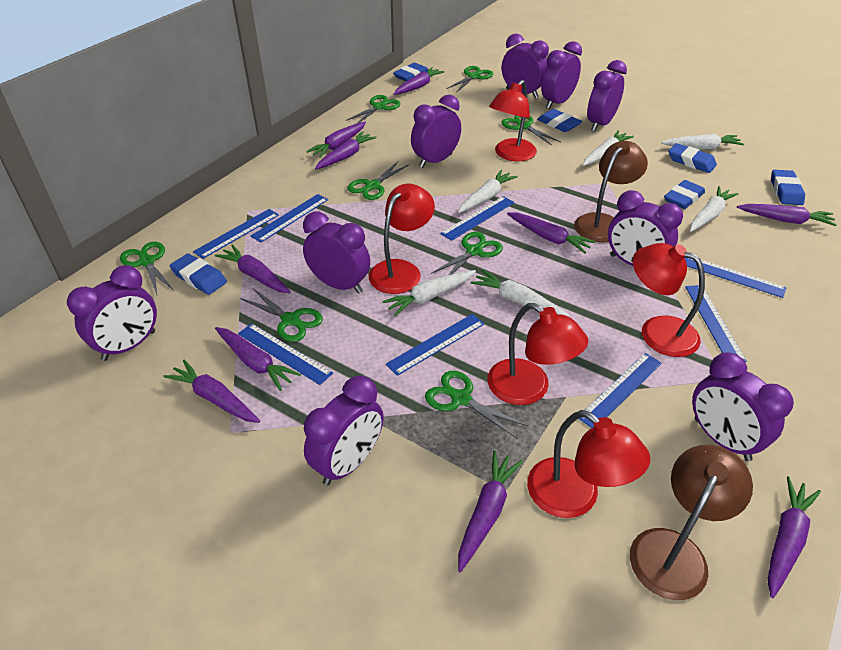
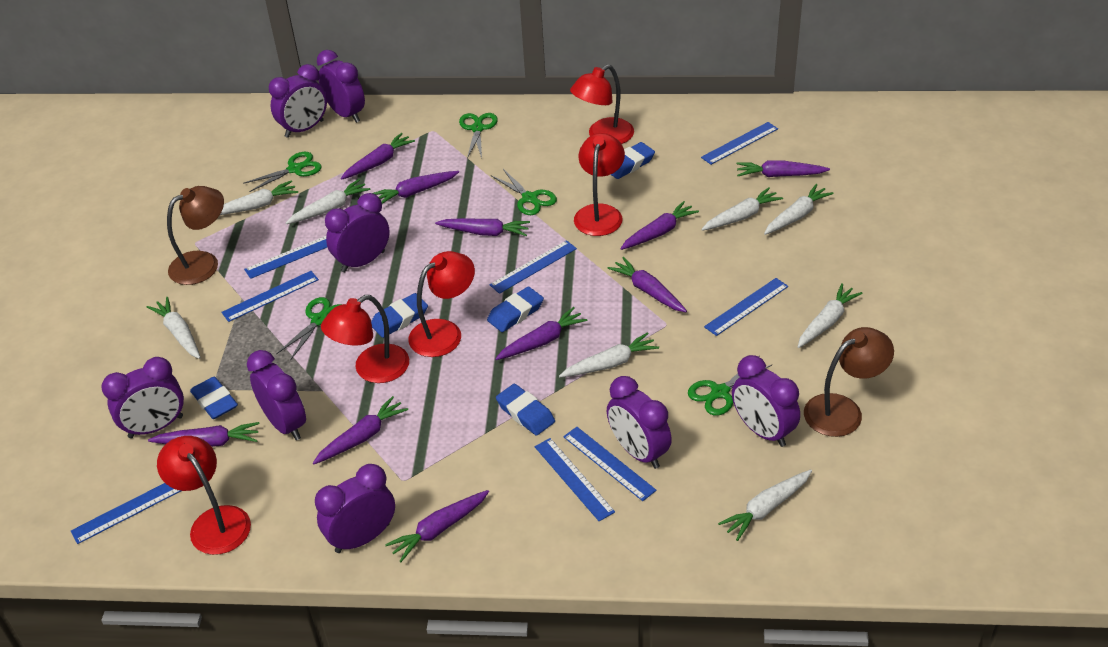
blue eraser: [170,254,227,295] [393,63,428,82] [537,109,582,132] [664,180,705,209] [668,143,717,173] [771,170,805,205] = 6 -> [190,377,238,419] [371,293,428,338] [487,286,544,332] [496,384,555,436] [610,142,655,179] = 5
green scissors: [120,242,174,294] [240,289,323,342] [346,95,401,124] [348,162,409,200] [425,371,528,439] [431,232,503,275] [446,66,493,93] [501,115,561,146] = 8 -> [243,152,321,192] [276,297,342,360] [459,113,498,159] [491,169,557,215] [688,356,772,415] = 5
purple clock: [67,265,157,361] [303,212,370,294] [304,376,384,486] [411,95,461,168] [502,33,549,98] [541,41,582,109] [587,60,627,132] [608,190,683,266] [692,352,794,461] = 9 -> [101,357,184,438] [247,350,306,440] [269,64,327,138] [315,464,395,553] [317,50,365,123] [325,193,390,272] [607,376,672,469] [732,355,800,447] = 8
white carrot: [382,270,476,316] [458,170,518,213] [471,270,570,317] [583,130,634,166] [662,134,744,149] [690,186,738,232] = 6 -> [147,297,201,359] [220,180,298,215] [286,179,370,224] [559,332,659,377] [701,187,783,231] [718,469,812,541] [764,184,834,235] [798,283,863,348] = 8

